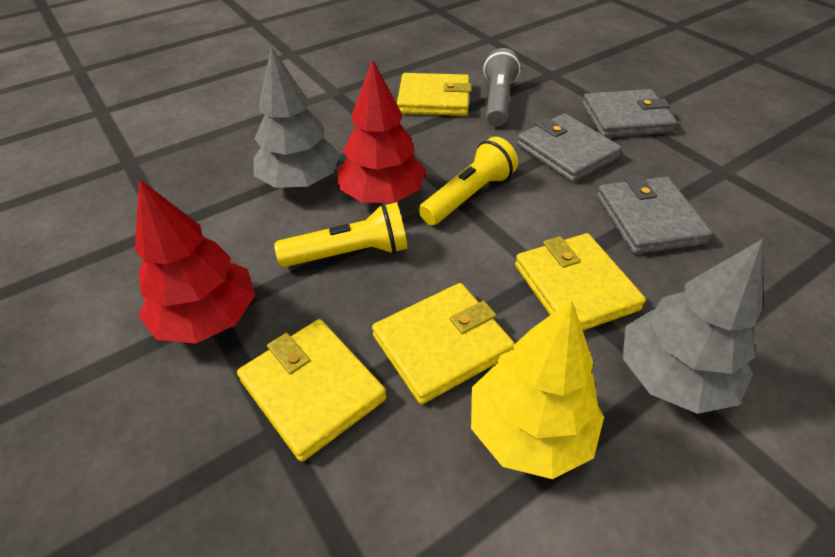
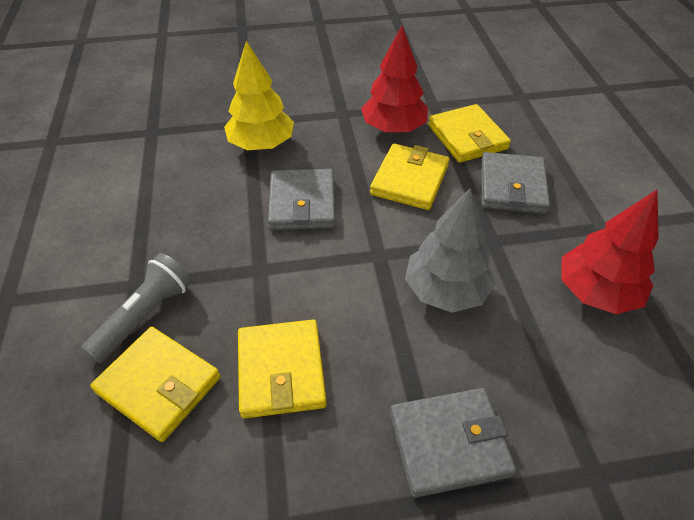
grey tree: [253,47,340,188] [622,239,763,414] = 2 -> [405,188,496,313] = 1
yellow flashlight: [274,203,407,267] [419,136,518,225] = 2 -> none = 0

